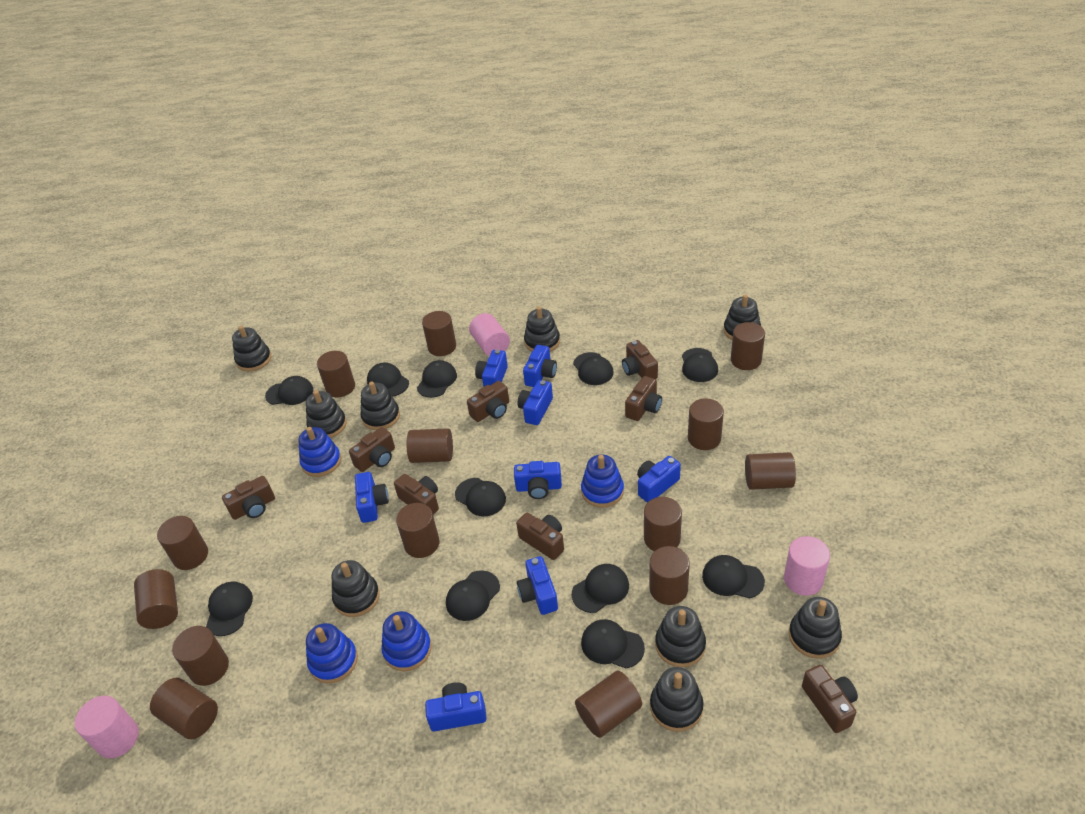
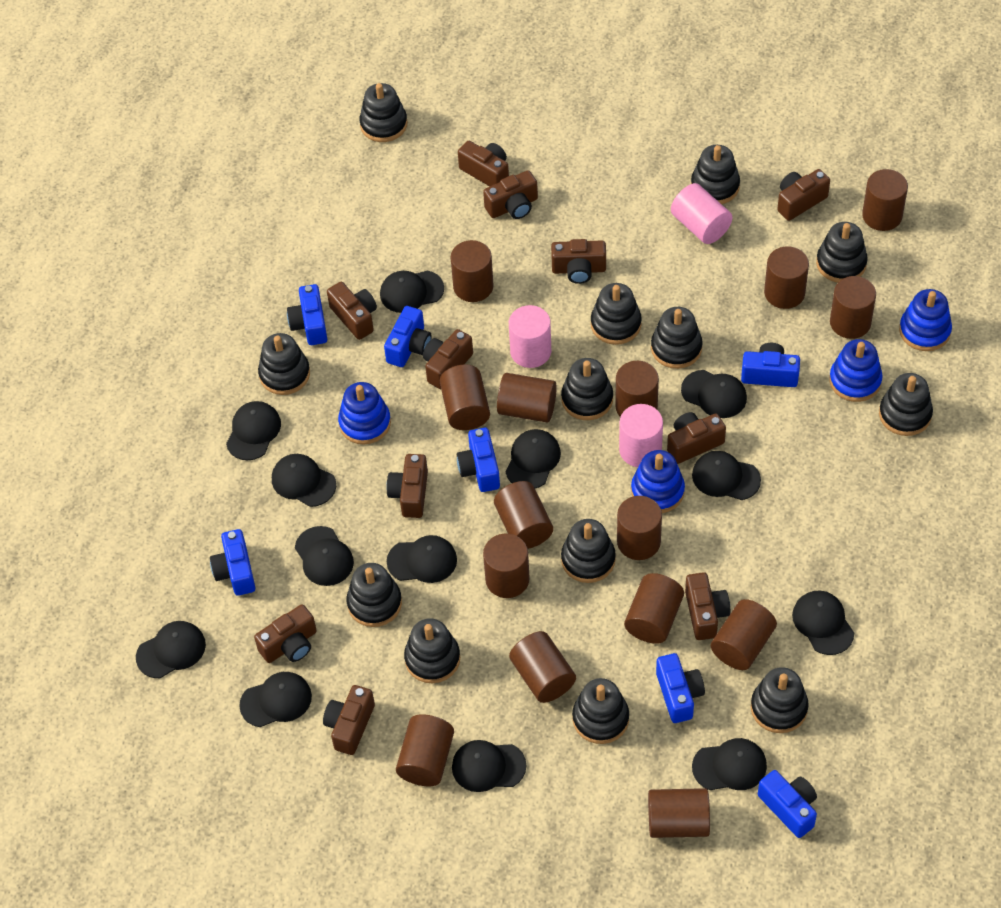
black cap: [206,582,253,636] [265,376,313,405] [367,362,409,396] [417,360,457,398] [446,570,500,621] [455,478,506,516] [572,564,629,613] [573,352,614,385] [581,619,645,669] [682,348,718,382] [702,555,765,598] = 11 -> [136,621,206,678] [226,401,281,460] [239,672,312,727] [272,454,336,507] [295,526,354,586] [380,271,444,313] [387,535,457,583] [452,740,526,792] [505,429,561,489] [681,370,747,418] [692,451,761,500] [692,738,767,790] [792,591,854,655] = 13
black stacking toy: [232,326,271,372] [306,390,347,438] [332,560,380,617] [360,382,400,430] [524,306,560,352] [650,667,704,732] [655,606,706,667] [723,294,761,340] [789,597,842,659] = 9 -> [258,333,310,395] [347,563,402,627] [359,83,407,142] [404,618,460,683] [561,358,613,420] [561,519,616,583] [572,678,629,744] [591,283,642,345] [651,307,703,369] [691,145,740,204] [751,667,809,733] [816,222,868,283] [879,373,933,436] = 13
blue camera: [355,472,389,523] [425,682,486,731] [475,350,508,387] [514,461,562,499] [517,556,558,615] [518,380,553,425] [523,345,557,387] [637,456,681,503] = 8 -> [210,529,255,596] [287,284,327,345] [384,306,432,367] [457,428,500,492] [656,653,705,723] [741,343,800,387] [758,770,817,838] = 7
brown camera: [222,476,275,520] [349,427,395,472] [394,474,439,514] [467,381,509,422] [516,513,564,560] [622,340,658,379] [625,376,662,421] [802,665,858,733] = 8 -> [254,604,317,663] [323,685,375,755] [327,282,377,340] [386,454,428,518] [423,329,473,389] [458,141,509,186] [483,170,538,219] [551,239,606,284] [667,412,726,464] [685,572,730,640] [777,169,830,221] = 11
brown cylinder: [134,569,178,629] [150,678,218,739] [157,516,208,570] [172,626,229,686] [317,351,355,397] [396,503,440,558] [406,428,453,463] [422,311,456,356] [575,670,642,738] [644,497,682,551] [649,546,690,605] [688,398,724,450] [731,322,765,370] [745,452,796,490] = 14 -> [396,714,454,786] [440,364,490,430] [450,240,494,302] [483,534,530,598] [494,481,553,549] [497,373,557,422] [509,631,576,703] [616,361,659,417] [617,496,662,560] [624,573,684,644] [648,788,710,838] [711,599,777,670] [764,246,809,309] [830,276,876,339] [862,169,908,231] = 15

